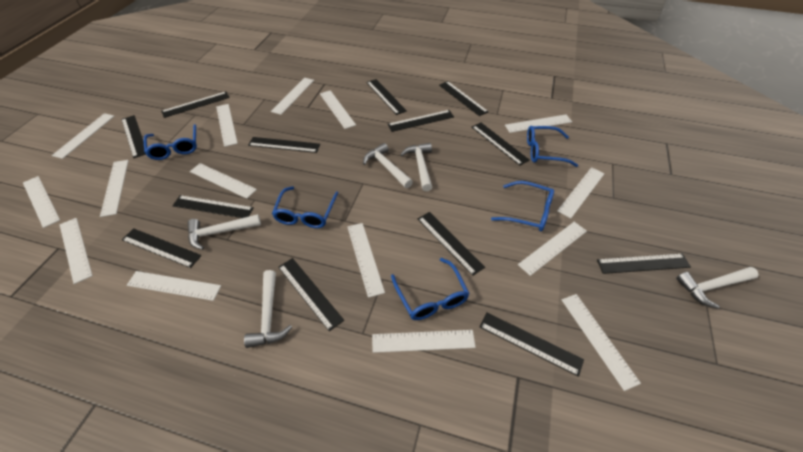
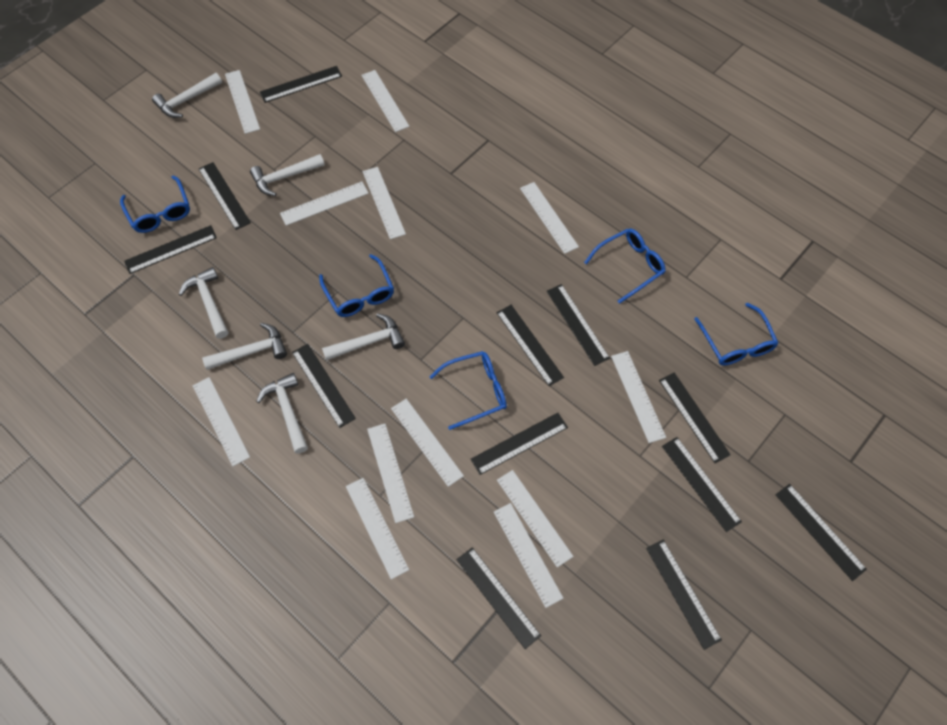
black ruler: [121,115,146,158] [122,228,202,268] [161,91,230,118] [172,195,254,218] [248,137,320,153] [278,258,344,331] [366,79,407,115] [388,110,454,132] [418,212,485,276] [439,81,489,116] [472,123,530,166] [479,312,584,377] [597,253,691,274] = 13 -> [124,225,217,274] [199,162,251,230] [260,66,342,103] [292,344,356,428] [457,547,541,649] [471,413,568,475] [497,305,564,386] [547,284,610,366] [646,540,722,650] [659,373,731,463] [662,437,742,532] [776,484,867,581] = 12
white hammer: [187,214,261,250] [244,270,292,348] [363,143,413,188] [400,143,432,191] [676,267,758,309] = 5 -> [152,73,222,118] [179,267,228,339] [202,323,287,370] [250,154,325,196] [256,373,308,454] [322,313,405,361] = 6
white ruler: [23,176,60,228] [52,113,114,159] [60,218,93,284] [100,160,129,217] [127,271,221,301] [190,163,257,199] [216,104,238,147] [271,78,314,115] [320,90,356,129] [347,223,385,298] [372,330,476,353] [505,115,572,133] [518,222,587,276] [557,167,605,218] [562,294,641,391] = 15 -> [193,377,250,466] [225,70,260,134] [280,182,369,226] [346,478,409,579] [361,70,409,132] [362,167,406,239] [367,424,414,523] [391,399,464,487] [494,503,563,608] [497,470,574,568] [520,182,579,254] [611,351,666,443] = 12

